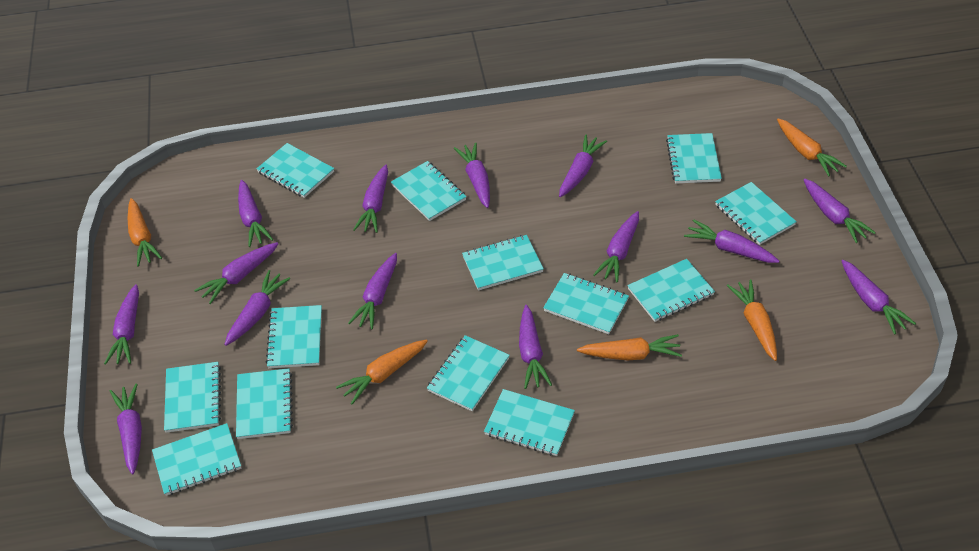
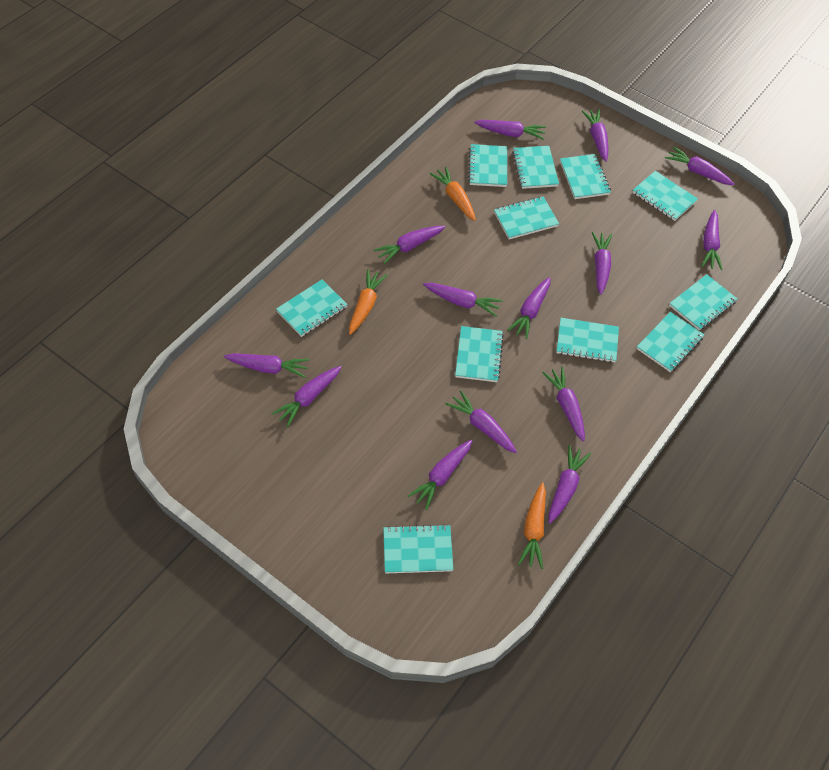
orange carrot: [128,198,162,266] [336,340,428,405] [577,334,682,361] [727,279,777,361] [777,118,847,177] = 5 -> [349,269,387,335] [429,167,476,221] [518,482,546,569] = 3
turquoise notebook: [152,423,241,496] [164,362,221,433] [236,368,293,439] [256,143,334,198] [266,305,322,368] [391,161,467,221] [427,335,510,411] [462,235,544,291] [484,389,575,456] [543,273,629,334] [627,259,715,322] [666,133,722,184] [715,182,797,245] = 13 -> [276,280,348,337] [383,524,453,573] [455,326,504,382] [468,144,507,187] [494,196,559,239] [512,146,559,189] [556,318,619,363] [560,154,611,199] [632,171,698,221] [637,312,705,372] [669,274,737,331] = 11

